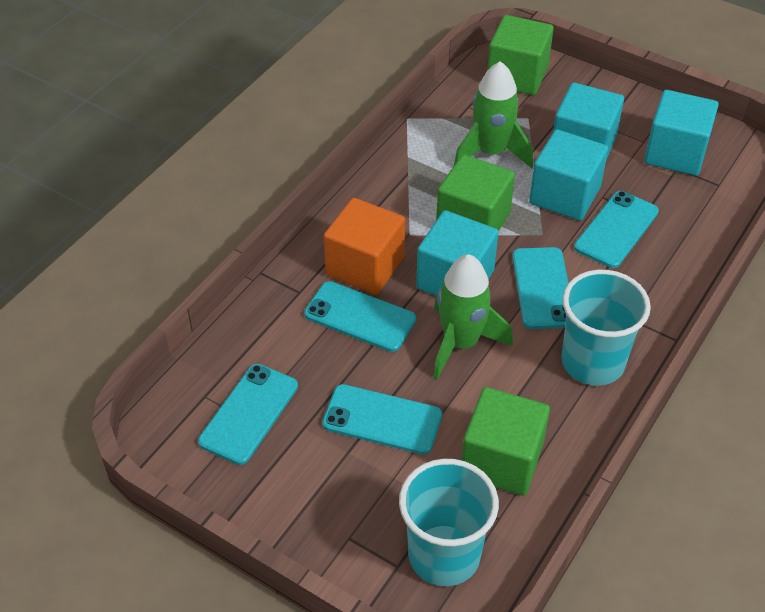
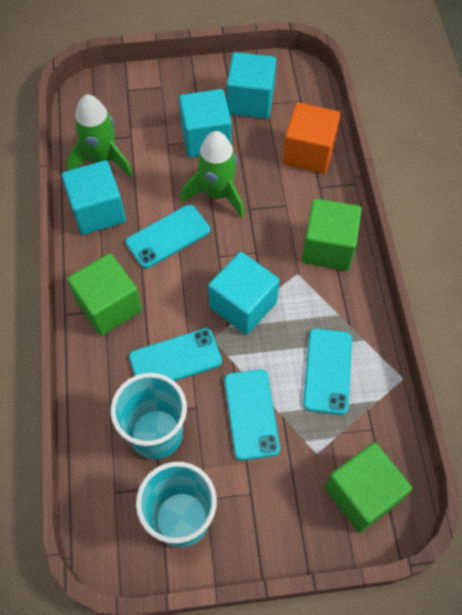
turquoise phone: [198,364,298,465] [304,281,416,352] [322,384,442,454] [512,247,568,329] [574,191,659,268] = 5 -> [126,205,210,268] [129,328,222,381] [224,369,280,461] [303,329,352,415] = 4

